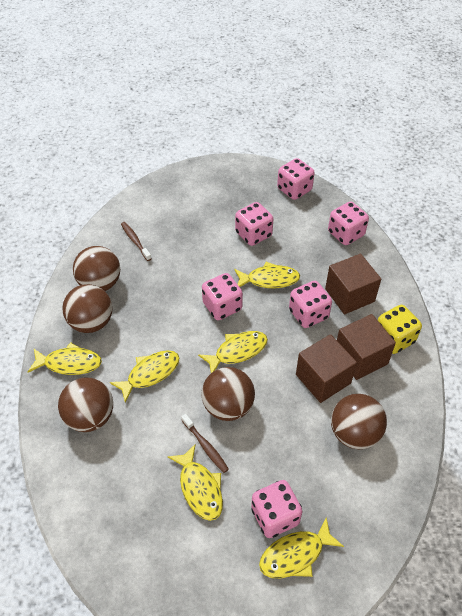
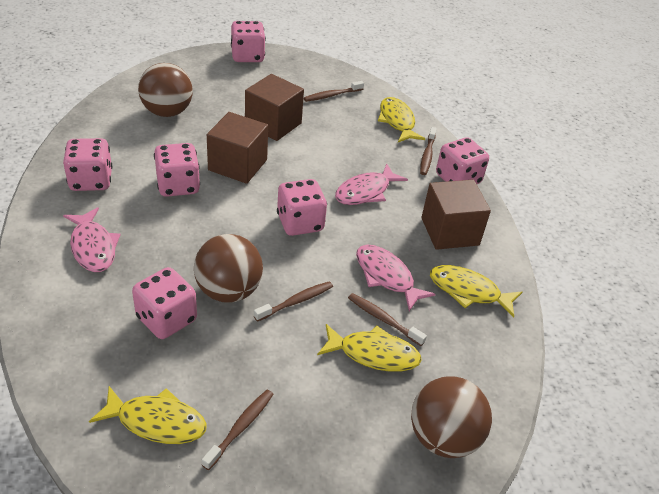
brown ball: [58,378,113,432] [62,284,112,333] [73,246,120,291] [201,367,255,421] [331,394,387,449] = 5 -> [138,63,193,117] [194,234,263,303] [411,376,492,458] = 3
brown toothbrush: [121,222,152,261] [181,414,229,473] = 2 -> [202,390,274,470] [254,281,333,322] [304,81,364,102] [348,293,427,346] [420,127,437,175] = 5
pink fish: none = 0 -> [63,207,121,272] [335,163,408,205] [356,244,436,311] = 3
yellow dice: [378,305,422,354] = 1 -> none = 0
yellow fish: [28,342,102,375] [110,350,179,403] [168,444,223,521] [198,331,268,373] [234,262,300,288] [259,517,344,578] = 6 -> [89,386,207,444] [317,324,421,372] [378,97,425,142] [430,265,522,318] = 4

